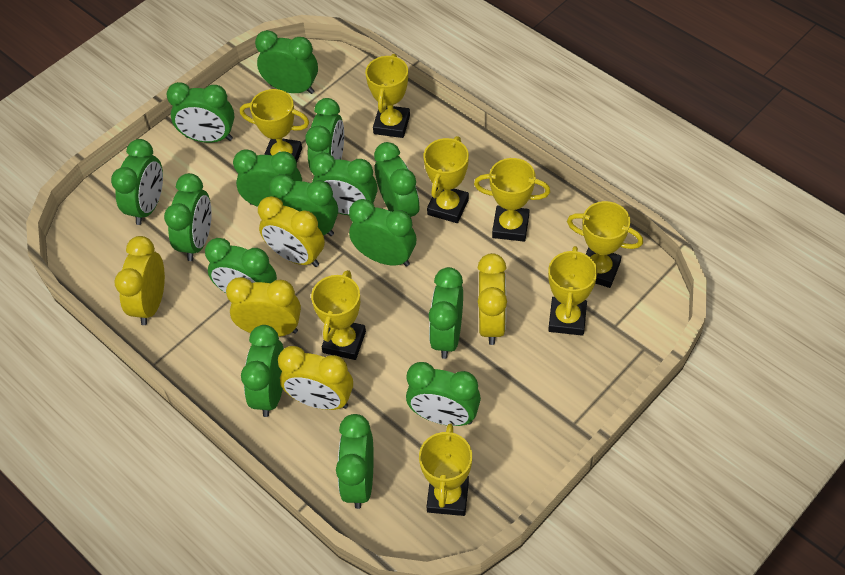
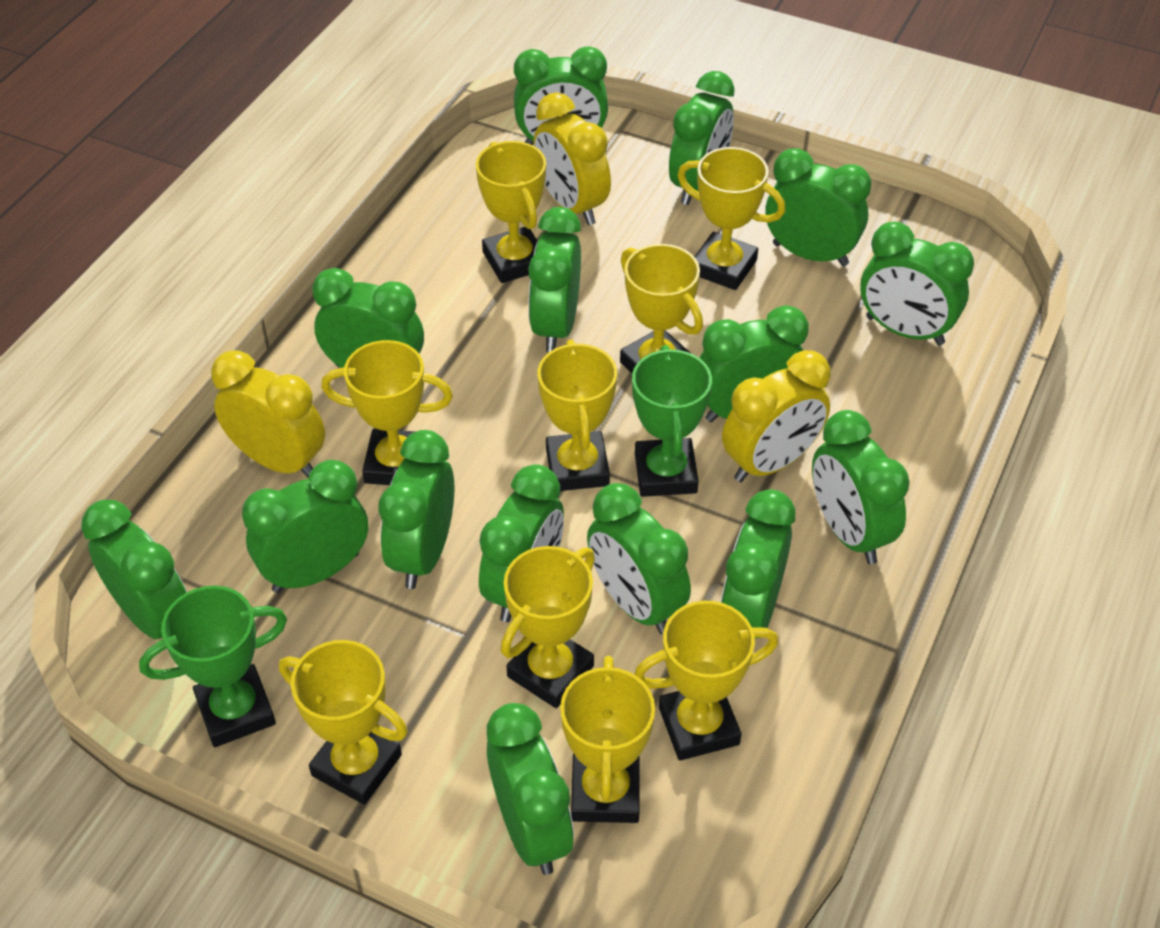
green trophy: none = 0 -> [139,586,287,747] [632,345,712,497] = 2
yellow clock: [114,236,165,325] [226,277,301,337] [258,196,325,267] [278,346,353,410] [478,253,507,345] = 5 -> [211,350,325,478] [533,92,611,225] [722,350,831,482] = 3
yellow trophy: [240,89,309,162] [311,270,366,360] [365,54,410,138] [419,423,472,516] [423,136,469,223] [474,158,550,242] [548,246,597,336] [567,201,643,288] = 8 -> [279,640,408,805] [321,340,453,485] [476,141,546,283] [501,546,595,708] [538,339,617,491] [560,656,655,823] [620,244,703,373] [634,601,778,761] [677,147,785,290] = 9

